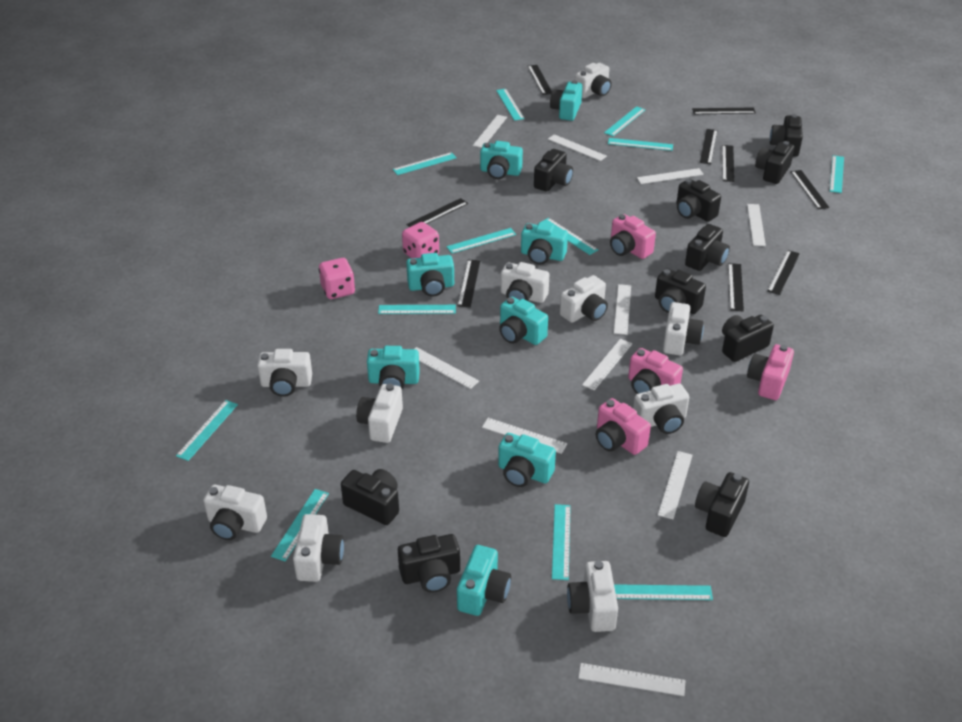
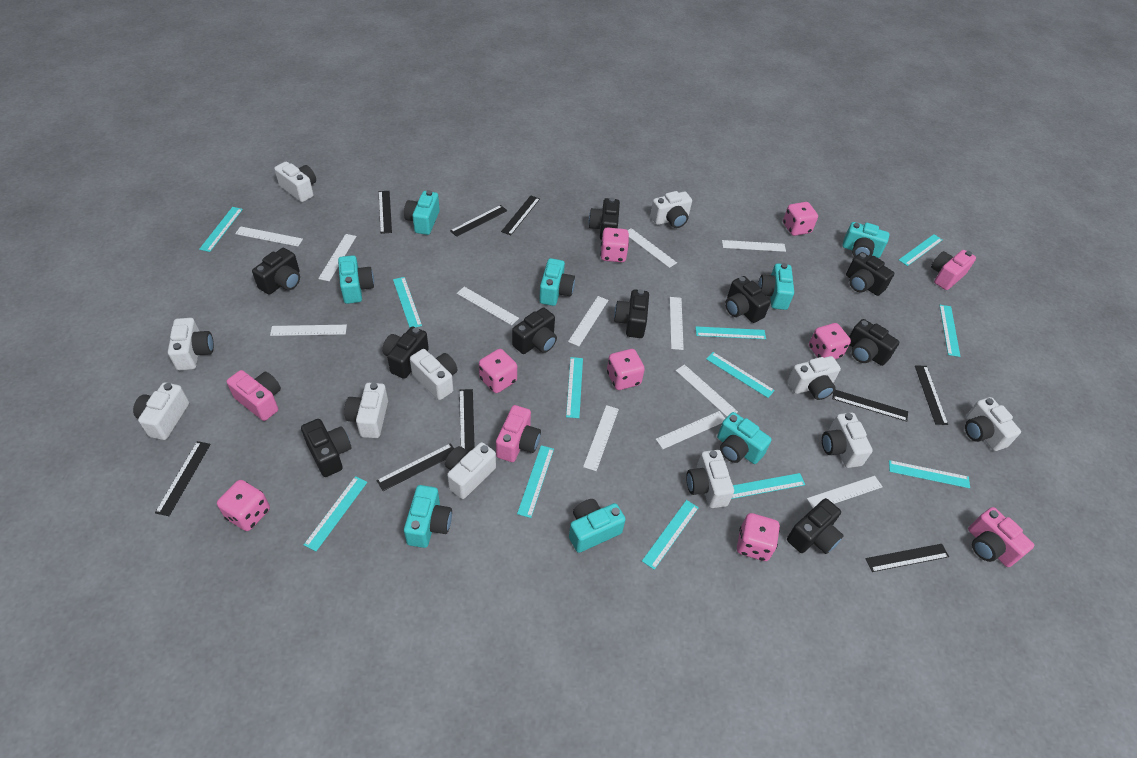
pink dice: [319,258,355,299] [402,222,439,258] = 2 -> [217,480,270,531] [479,349,517,393] [600,228,629,262] [607,349,645,390] [737,513,780,561] [783,202,818,236] [809,323,851,359] = 7
white camera: [203,485,267,540] [257,349,312,397] [293,514,344,582] [356,384,403,443] [501,262,549,303] [560,275,608,323] [567,560,618,632] [575,63,612,98] [633,384,689,434] [663,302,704,355] = 10 -> [133,382,189,440] [168,318,214,370] [274,162,316,202] [344,382,388,438] [410,349,458,400] [445,442,496,499] [650,191,692,228] [686,450,734,508] [788,356,841,400] [822,413,873,468] [965,397,1021,451] = 11
white ruler: [415,347,479,389] [473,115,507,148] [482,418,567,454] [548,134,607,161] [578,663,686,696] [582,339,632,390] [614,284,631,335] [637,168,704,184] [658,451,693,519] [747,204,766,246] = 10 -> [235,226,303,247] [270,325,347,336] [318,234,357,281] [457,287,519,325] [568,296,609,346] [583,405,619,471] [628,228,677,268] [656,411,725,449] [670,297,684,350] [676,364,738,417] [722,240,786,252] [807,476,882,508] = 12

